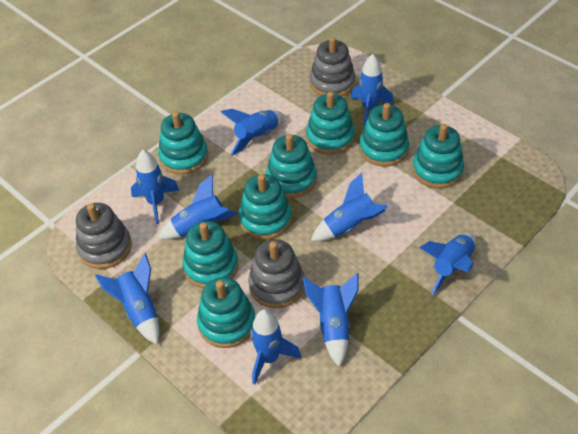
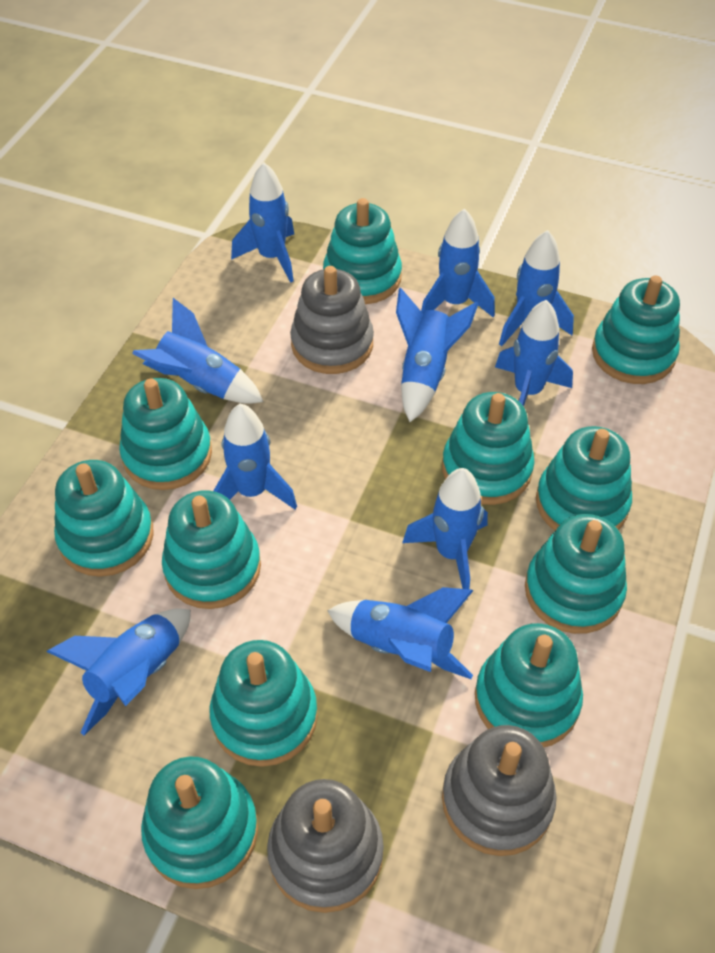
blue rocket: [95,253,159,344] [131,150,179,224] [158,174,238,240] [221,109,284,156] [250,309,301,385] [303,273,359,367] [311,173,388,241] [350,54,394,126] [419,233,476,295] = 9 -> [46,608,191,735] [132,298,263,404] [214,404,297,510] [231,163,294,283] [327,587,474,679] [396,288,479,422] [402,468,488,589] [421,209,495,318] [495,300,573,407] [499,230,574,346] = 10
turquoise stacking toy: [158,111,208,175] [182,221,238,288] [197,277,255,348] [239,174,292,240] [266,134,317,198] [306,91,355,155] [359,103,409,167] [412,124,464,188] = 8 -> [54,460,154,577] [119,378,212,490] [141,756,258,889] [162,490,261,609] [210,640,318,767] [323,198,402,304] [442,392,535,505] [475,623,583,747] [525,514,627,634] [536,426,632,531] [592,275,680,384] = 11

